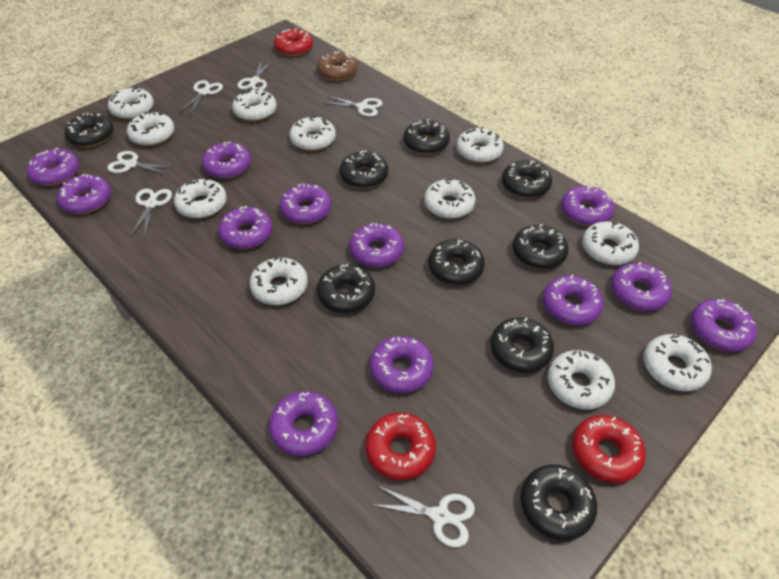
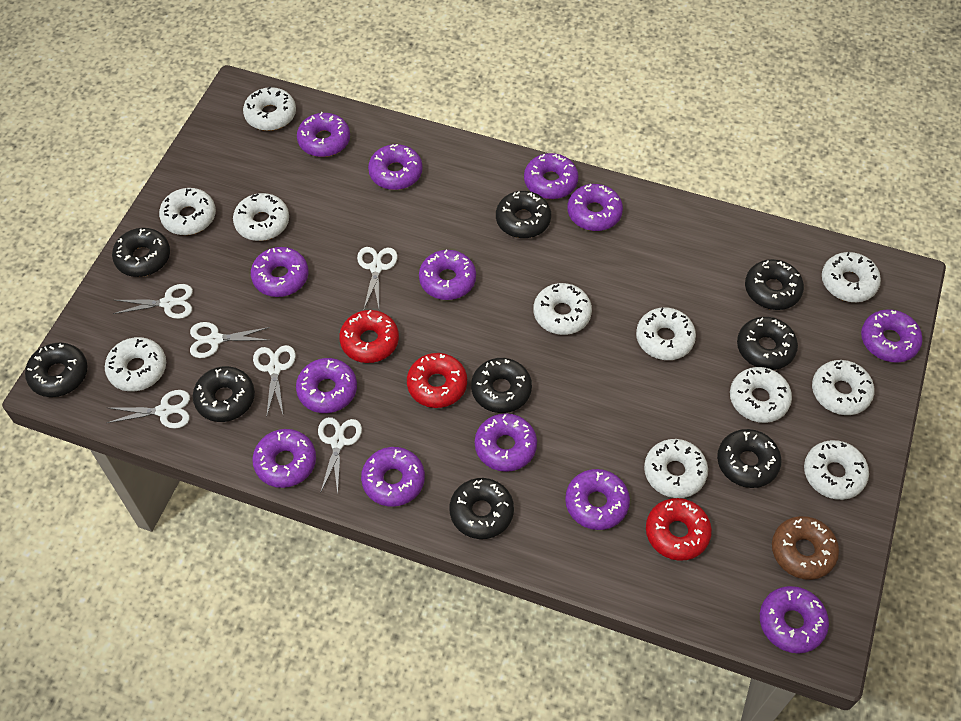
purple donut: [27,148,80,186] [57,174,111,214] [202,141,251,179] [218,206,273,249] [269,391,338,456] [280,184,331,224] [349,223,404,267] [369,336,434,393] [543,275,603,325] [561,186,614,226] [611,262,672,311] [691,299,757,352] = 12 -> [251,247,308,297] [252,429,316,488] [296,358,357,413] [297,112,350,157] [361,447,425,507] [368,144,423,190] [419,249,476,300] [475,413,537,472] [524,153,578,199] [565,469,630,530] [567,184,623,231] [760,586,829,654] [861,309,923,363] = 13

